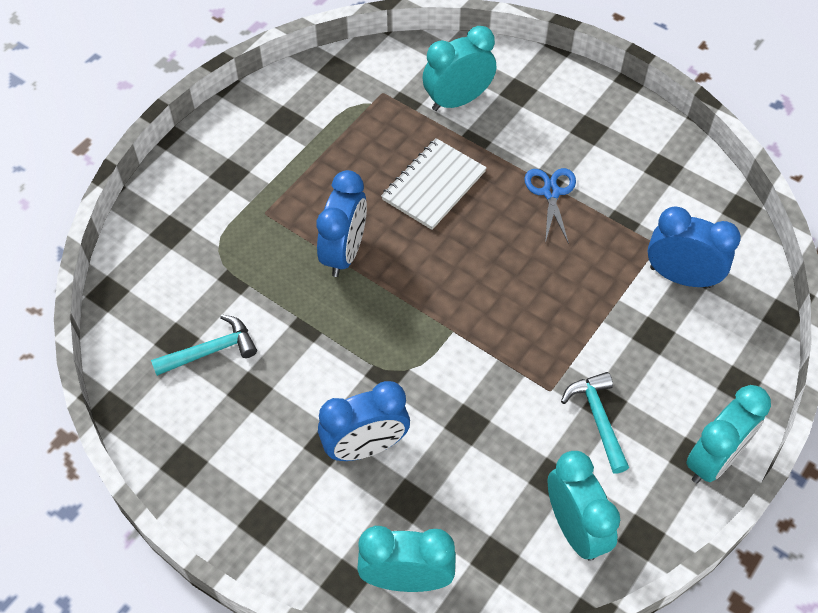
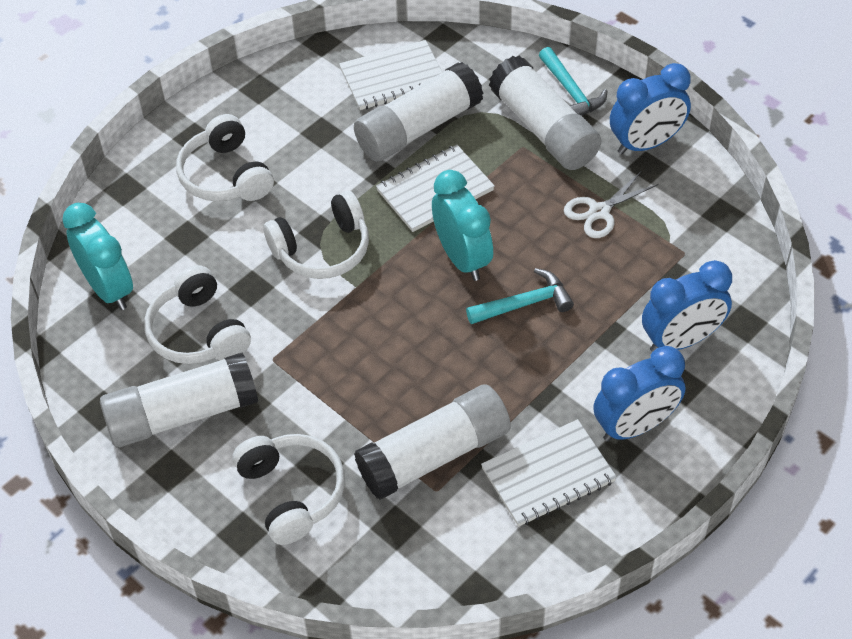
blue scissors: [524,168,576,244] = 1 -> none = 0
turquoise clock: [357,526,456,592] [422,26,496,111] [548,451,620,561] [686,385,771,483] = 4 -> [62,203,133,310] [432,170,493,281] = 2
white glue stick: none = 0 -> [100,352,258,447] [354,62,483,162] [354,384,511,500] [489,56,601,170] = 4
white headphones: none = 0 -> [144,265,251,364] [176,114,274,201] [233,434,345,545] [263,191,369,279] = 4
white notebook: [381,138,487,230] = 1 -> [339,40,442,110] [376,145,495,232] [481,419,617,527] = 3
white scissors: none = 0 -> [564,172,658,238] = 1

